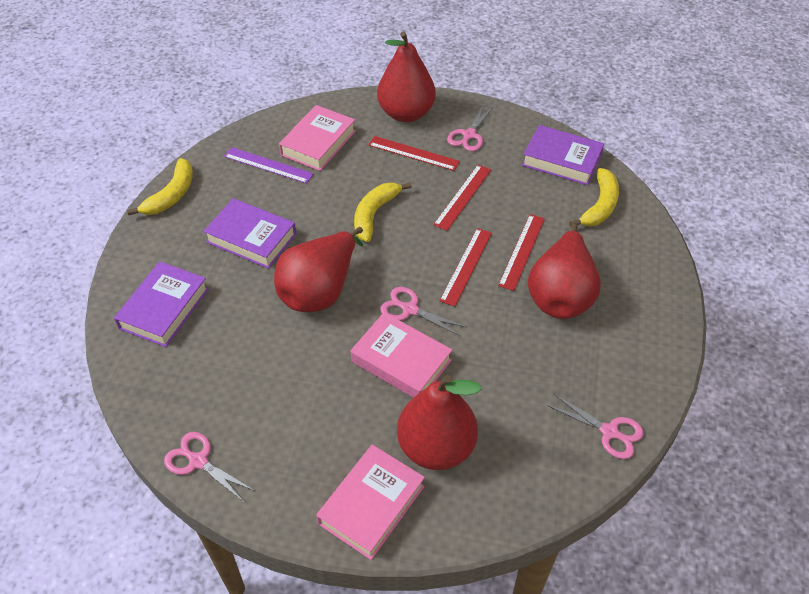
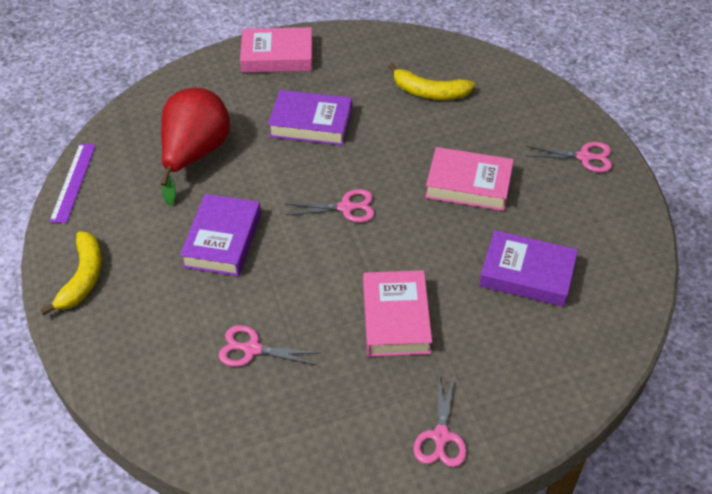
red pear: [274,227,363,312] [377,31,436,122] [397,375,481,470] [528,224,601,319] = 4 -> [160,88,230,206] = 1
red ruler: [368,136,460,171] [433,165,491,231] [439,228,492,307] [498,214,545,291] = 4 -> none = 0
yellow banana: [127,158,193,215] [354,182,412,242] [569,168,619,227] = 3 -> [40,231,102,315] [389,63,475,100] = 2

